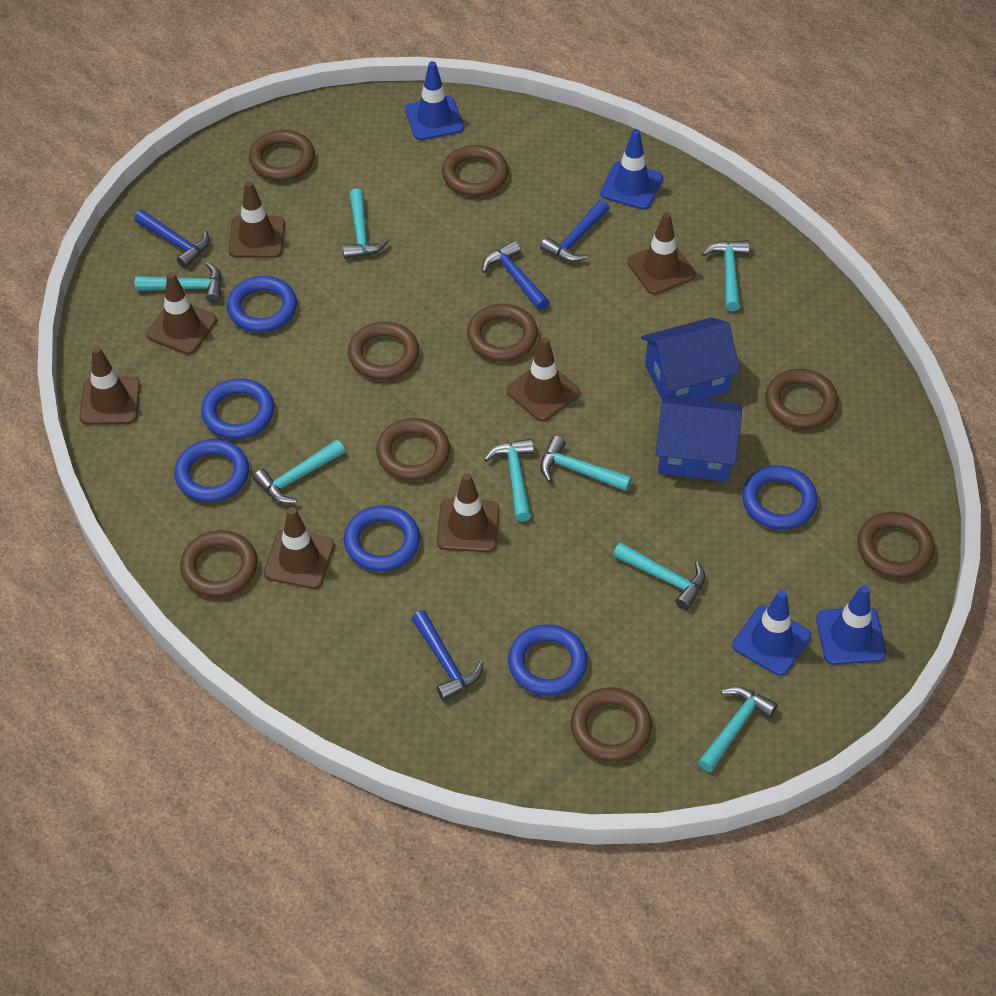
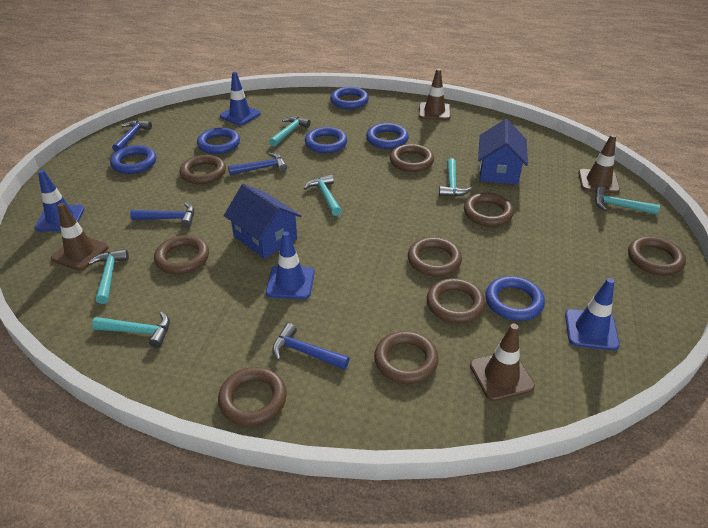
brown traffic cone: [79,347,141,425] [146,272,217,355] [228,181,285,258] [264,507,334,589] [437,473,499,552] [506,337,580,422] [627,212,696,295] = 7 -> [51,203,109,271] [419,69,450,120] [470,324,535,401] [578,134,620,194] = 4
turquoise hammer: [135,262,222,303] [253,440,345,504] [343,188,389,259] [484,439,534,522] [540,436,632,491] [613,542,706,610] [698,686,778,772] [702,240,749,311] = 8 -> [88,249,129,304] [92,311,170,348] [269,116,311,147] [304,174,342,216] [439,158,472,196] [595,187,660,215] = 6

